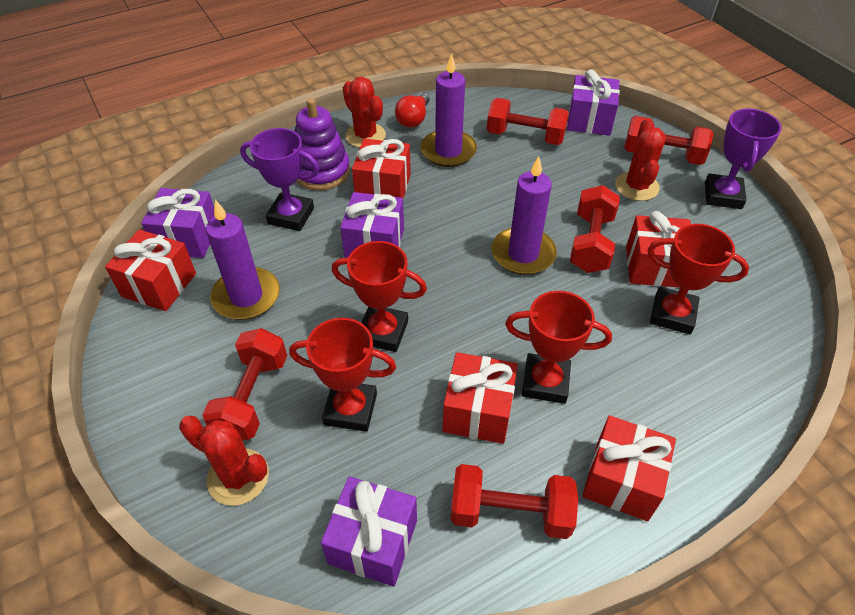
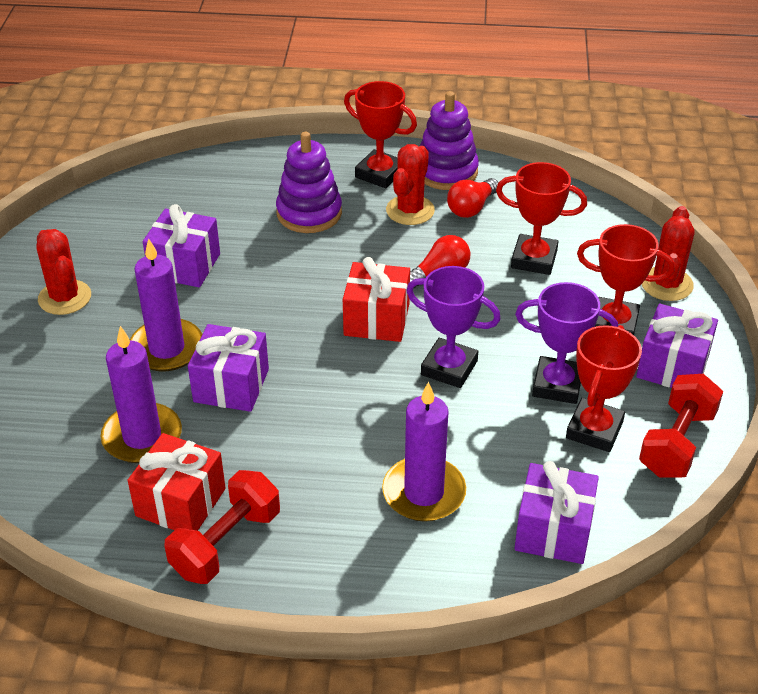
purple stacking toy: [294,98,350,190] = 1 -> [276,132,342,233] [420,91,479,190] = 2
red dumbbell: [202,328,287,440] [451,464,578,539] [487,98,569,145] [570,185,620,273] [624,116,714,165] = 5 -> [164,470,280,584] [639,374,723,478] = 2
red gift: [105,230,196,311] [352,139,411,198] [443,352,518,444] [582,416,676,521] [626,211,691,288] = 5 -> [127,433,226,531] [343,257,410,342] = 2
red light bulb: [395,92,430,128] = 1 -> [410,235,470,289] [447,178,498,218] = 2

